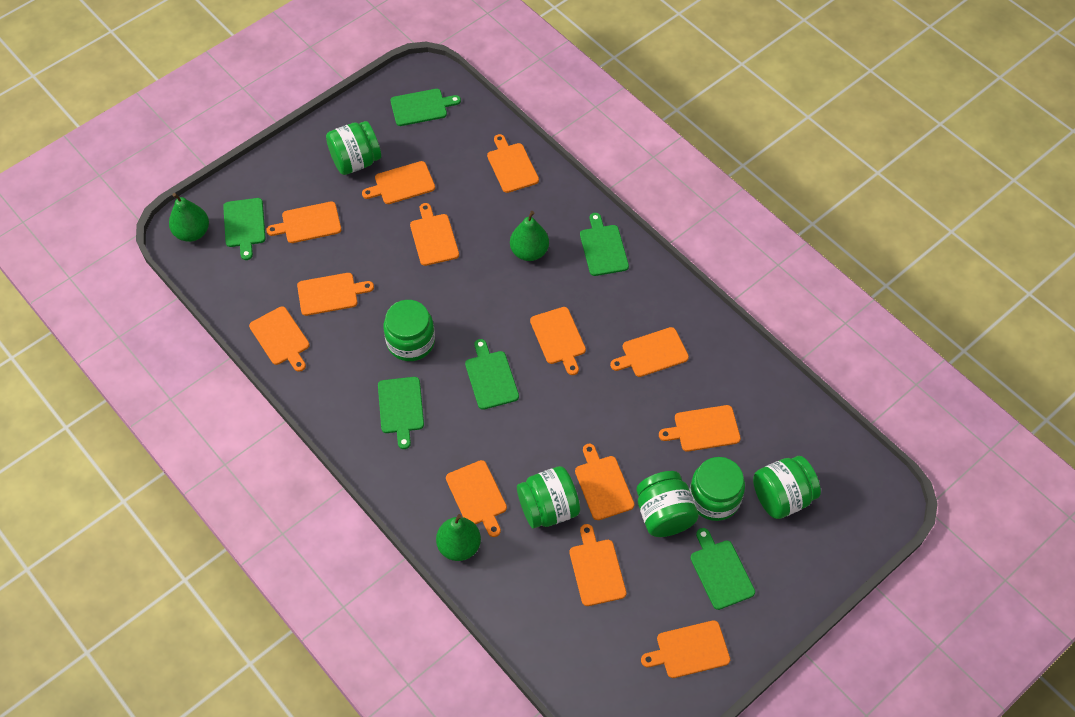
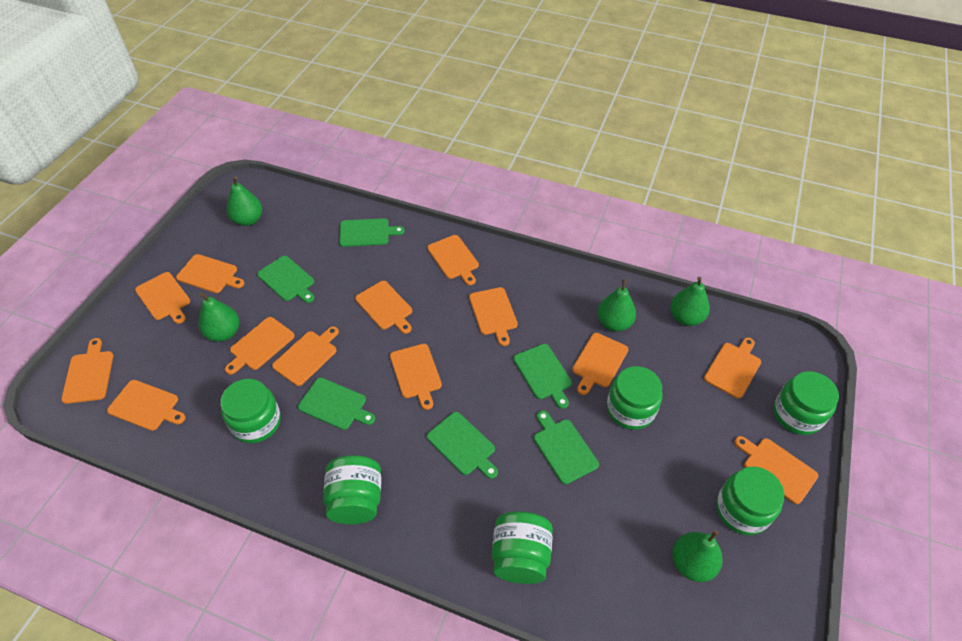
green pear: [169,193,209,242] [436,514,481,561] [510,211,549,261] = 3 -> [199,292,239,342] [227,176,262,226] [597,279,636,332] [670,277,710,326] [672,530,723,582] = 5

